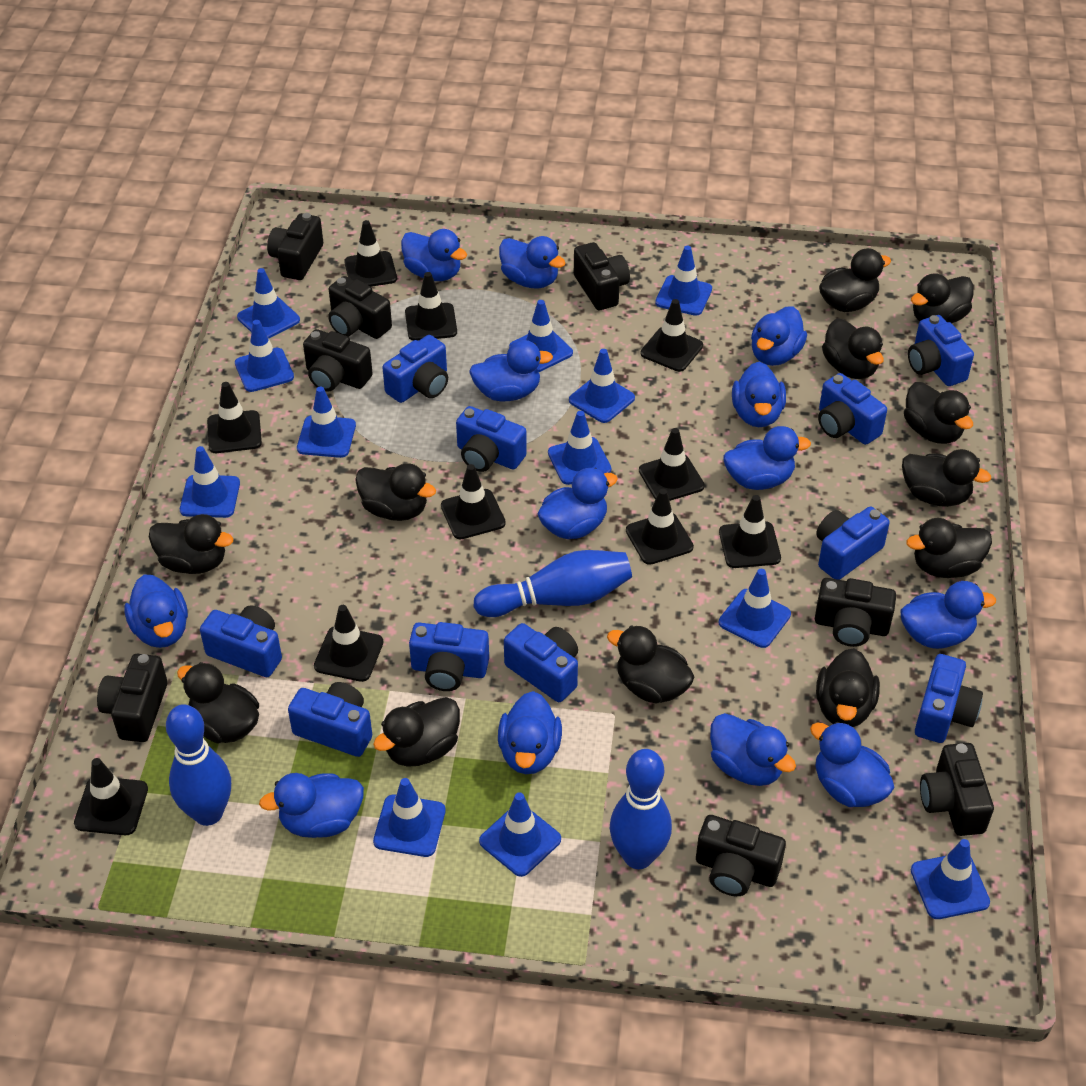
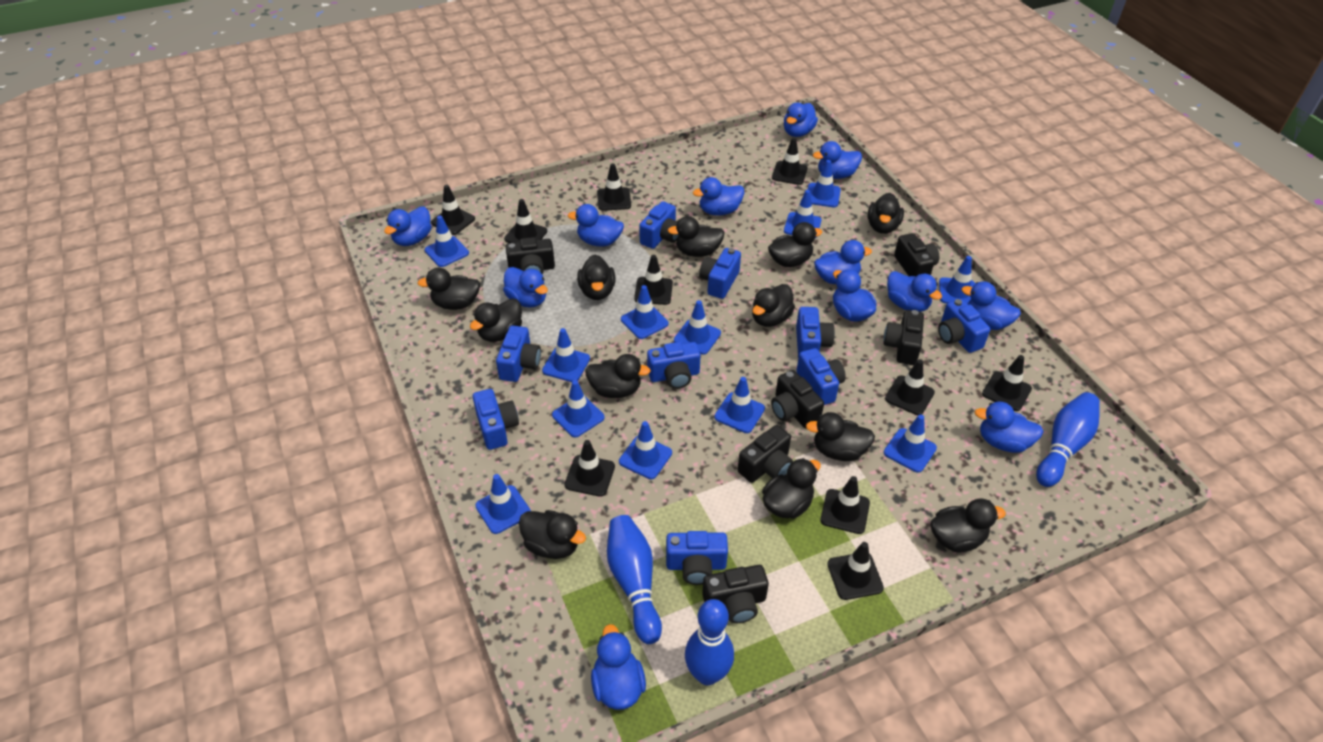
black camera: [97,654,167,742] [267,213,323,280] [303,329,373,391] [328,276,392,339] [574,242,630,310] [696,815,786,896] [815,578,896,647] [920,743,994,836] = 8 -> [506,237,555,274] [702,565,769,623] [738,425,793,483] [771,370,824,428] [883,310,924,365] [894,233,939,276] = 6
blue camera: [200,605,282,677] [288,682,372,757] [382,335,448,403] [409,622,489,691] [456,406,527,472] [504,623,578,702] [816,506,890,580] [818,373,887,445] [908,315,974,386] [915,654,983,743] = 10 -> [473,389,519,450] [496,325,541,382] [639,201,679,249] [647,342,701,389] [666,531,728,585] [699,248,741,299] [796,307,835,358] [796,348,846,405] [938,299,990,353] = 9
blue duck: [124,574,188,648] [259,773,364,838] [401,229,467,281] [469,340,553,401] [498,691,562,774] [499,236,565,288] [537,468,618,539] [710,713,796,786] [723,426,811,490] [732,362,786,427] [751,306,807,366] [810,722,894,807] [900,581,996,649] = 13 -> [384,206,432,246] [503,267,548,308] [568,204,624,246] [591,624,646,710] [693,177,744,215] [784,103,818,137] [813,141,862,179] [814,240,872,284] [833,269,877,322] [887,271,942,312] [961,281,1021,330] [975,402,1044,453] = 12

